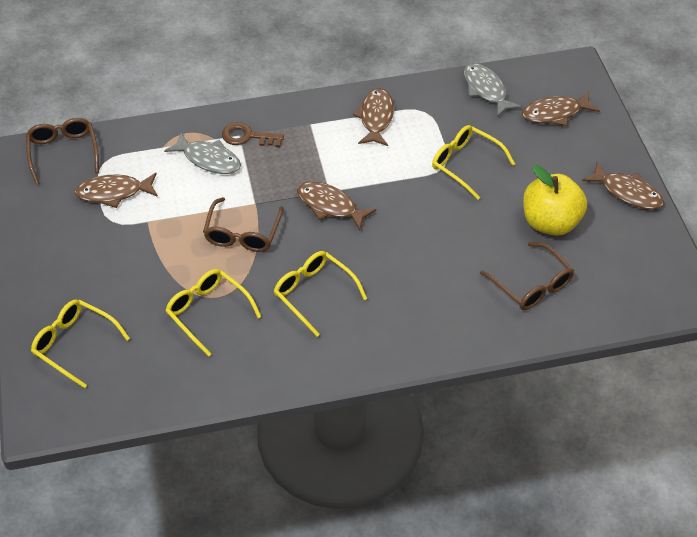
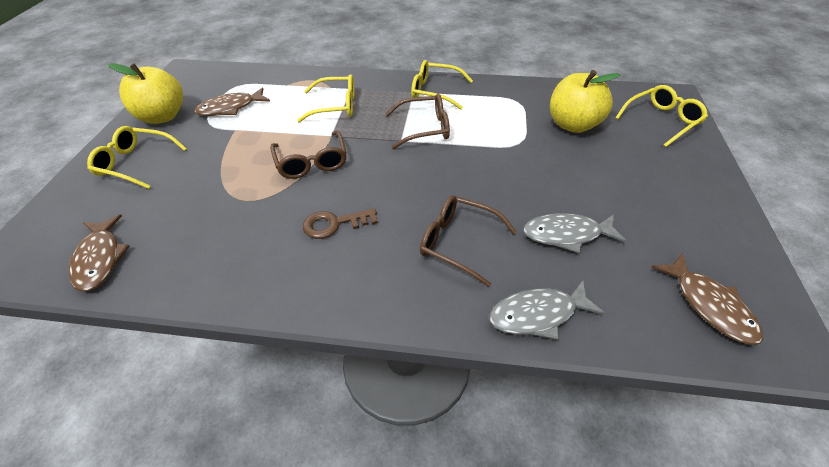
brown fish: [75,173,158,208] [297,181,376,231] [353,88,394,146] [522,92,600,126] [582,162,664,210] = 5 -> [69,215,129,291] [194,87,270,116] [652,253,763,345] = 3
yellow apple: [523,165,587,236] = 1 -> [108,63,183,124] [550,70,621,133] = 2

